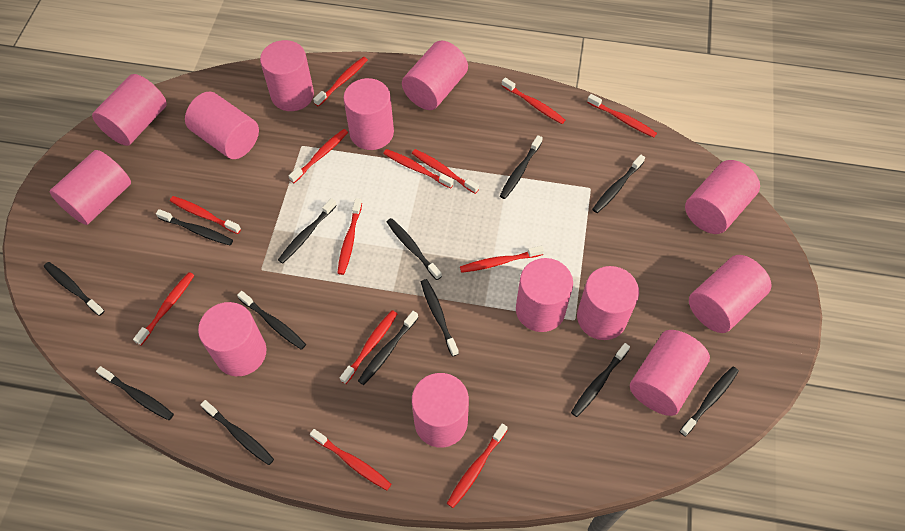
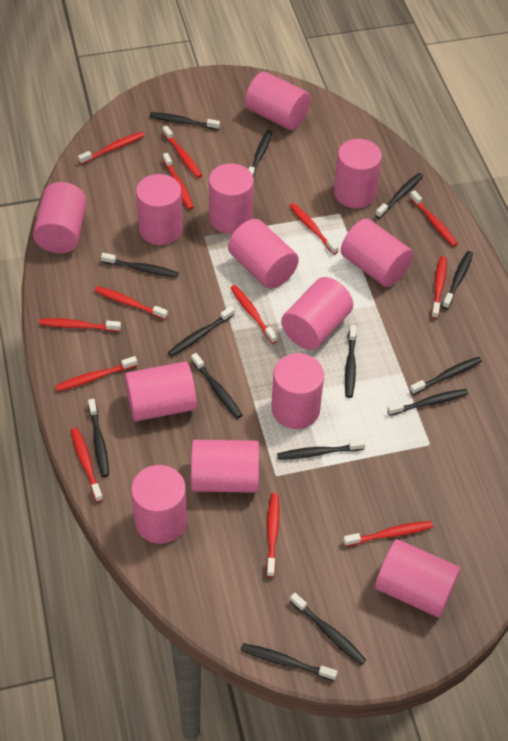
black toothbrush: [44,262,104,316] [96,366,174,420] [156,209,233,245] [200,400,274,465] [237,291,306,350] [278,198,337,264] [358,311,418,385] [387,218,442,280] [421,279,459,357] [500,135,543,199] [571,343,630,417] [592,155,645,213] [679,366,739,436] = 13 -> [88,399,109,477] [101,253,179,278] [150,112,220,130] [168,306,235,357] [191,353,242,419] [241,643,337,681] [248,130,272,178] [277,439,365,460] [290,593,366,665] [345,325,356,398] [375,173,423,218] [387,389,468,416] [410,357,482,395] [442,251,473,309] = 14

